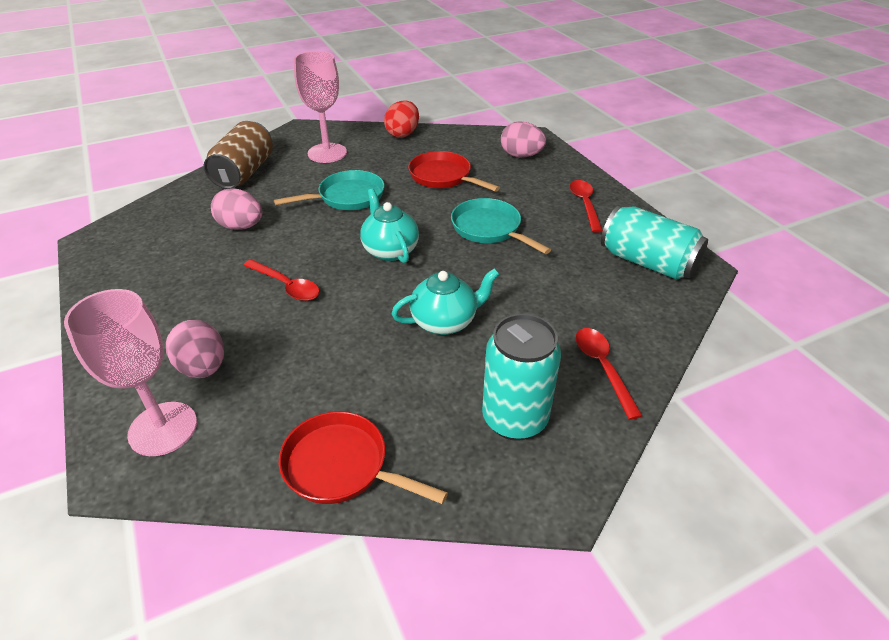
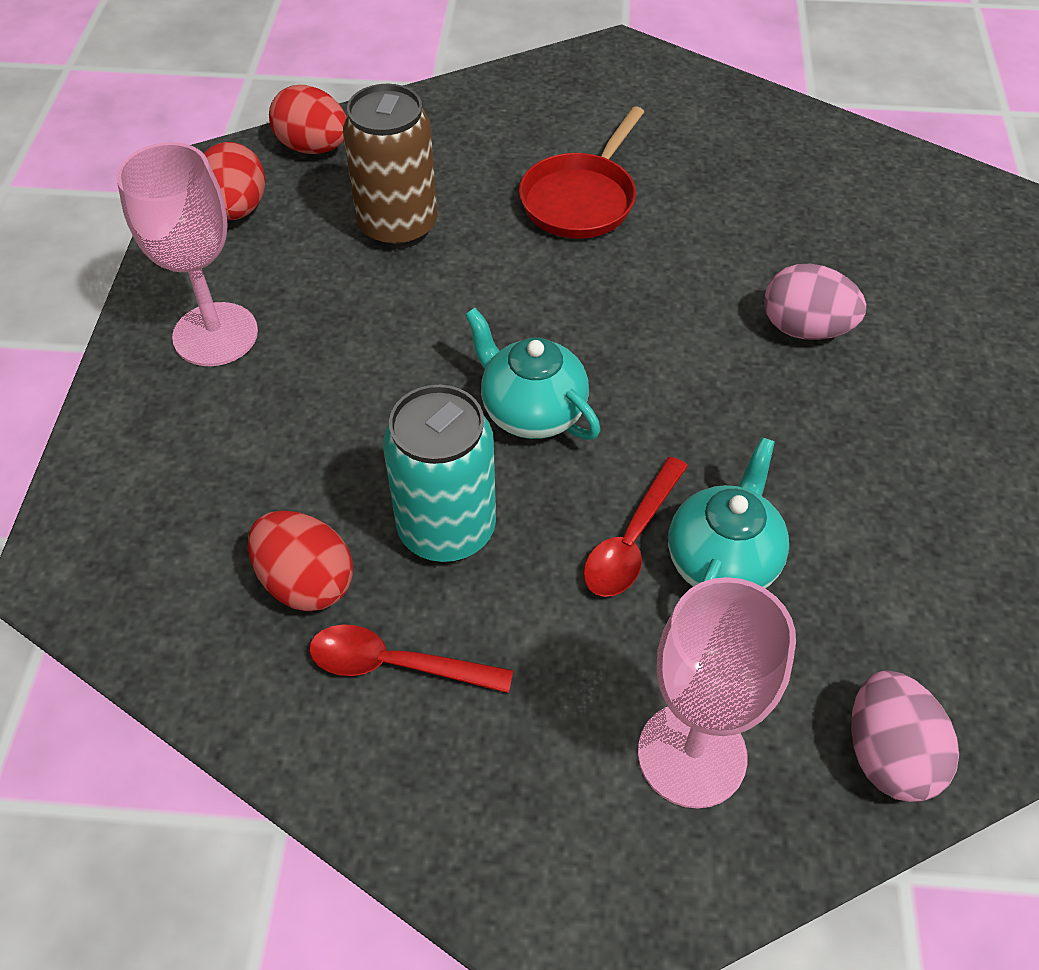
pink egg: [166,320,224,378] [211,188,262,230] [501,121,546,157] = 3 -> [764,264,866,340] [851,670,959,802] = 2
red egg: [384,101,419,138] = 1 -> [204,142,265,220] [248,510,353,611] [269,85,347,154] = 3
red pan: [279,411,448,504] [408,151,500,192] = 2 -> [519,106,644,239] = 1
red spoon: [243,259,320,301] [569,180,603,233] [575,328,642,420] = 3 -> [309,624,513,693] [583,457,688,597] = 2
turquoise can: [482,314,561,441] [601,206,708,280] = 2 -> [383,385,496,563] = 1
turquoise pan: [274,170,385,210] [451,198,551,254] = 2 -> none = 0

